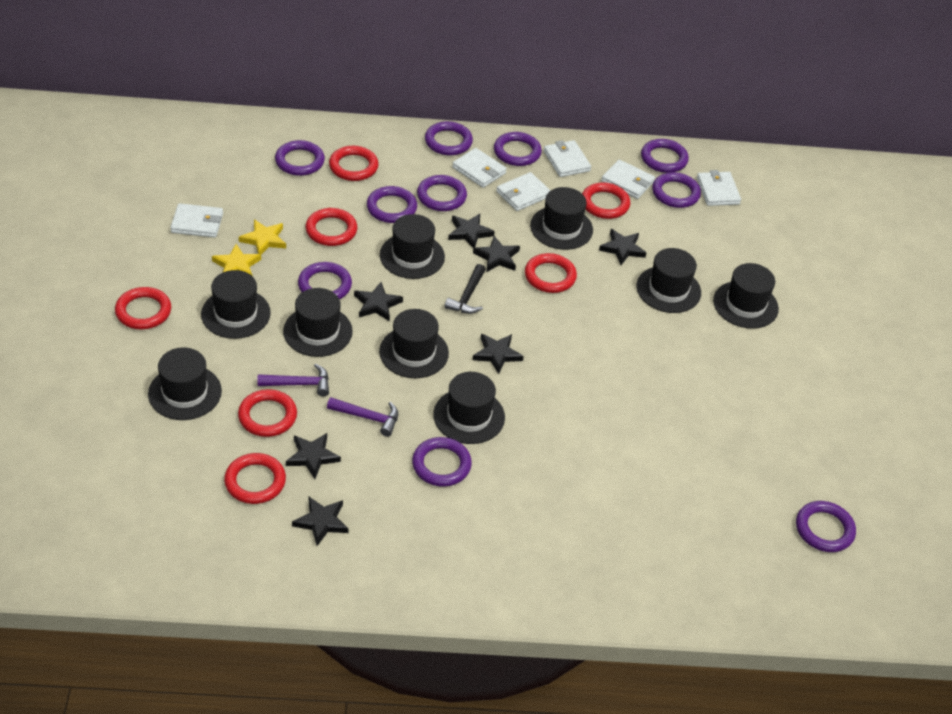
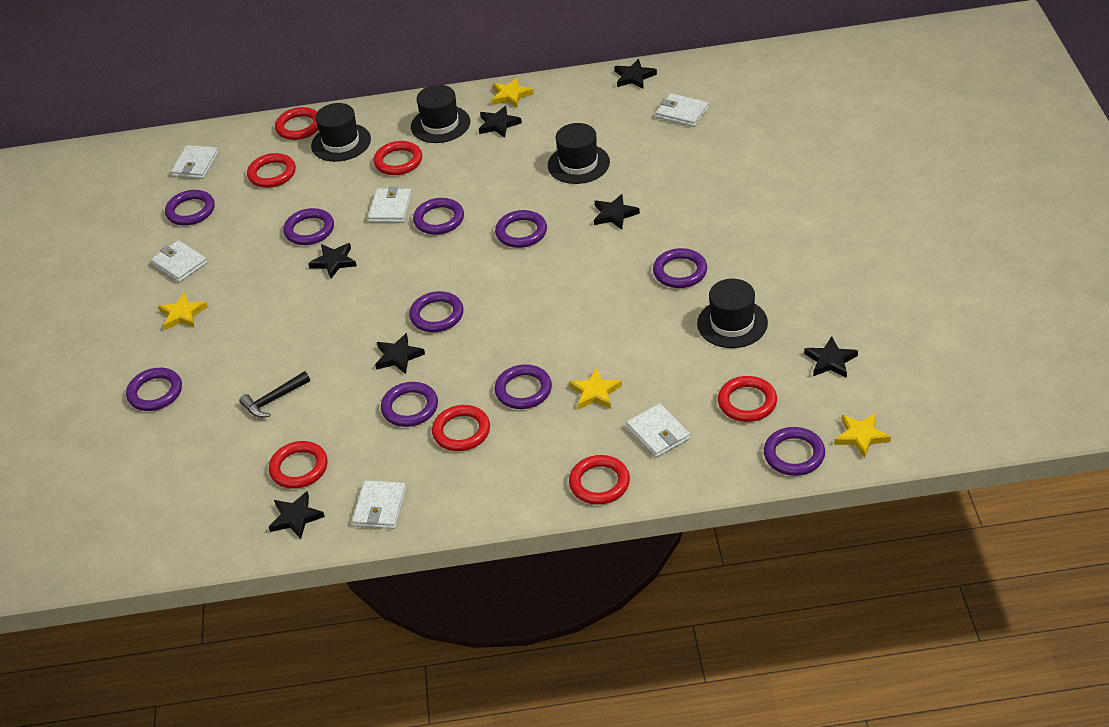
black hat: [148,347,222,420] [201,270,271,339] [283,288,353,357] [379,309,449,378] [380,214,445,279] [433,372,505,444] [530,187,593,250] [636,248,701,313] [713,263,779,329] = 9 -> [311,103,371,162] [411,85,470,143] [548,123,610,184] [697,279,768,348] = 4
purple hammer: [258,363,329,397] [327,397,398,437] = 2 -> none = 0
yellow star: [212,244,261,276] [239,220,286,254] = 2 -> [158,292,208,330] [492,77,534,108] [569,368,622,410] [834,413,891,458] = 4

